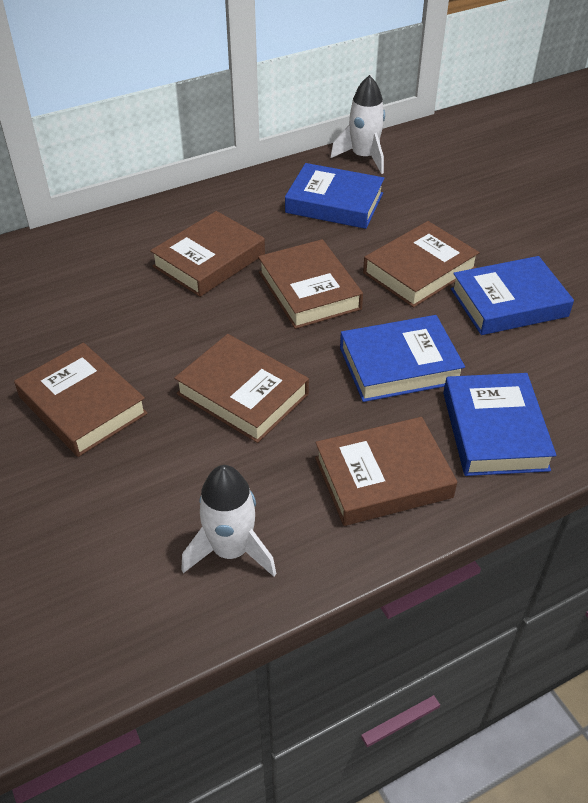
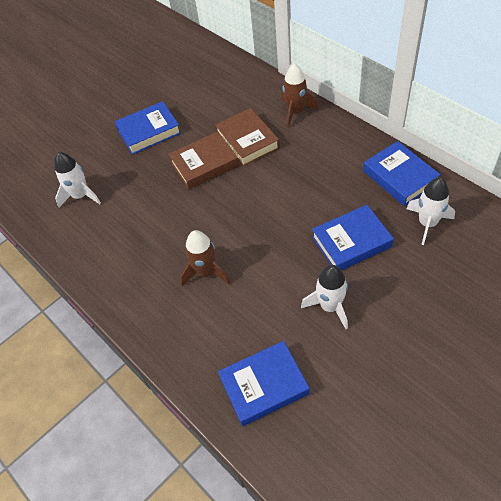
brown book: [14,343,148,457] [150,211,265,297] [174,334,309,443] [258,239,363,329] [315,417,457,526] [363,221,480,308] = 6 -> [168,131,239,189] [215,108,280,166] = 2
brown rocket: none = 0 -> [180,230,230,286] [281,64,318,128] = 2
white rocket: [181,465,277,577] [331,75,385,174] = 2 -> [54,152,101,207] [301,265,348,329] [406,177,455,245] = 3

